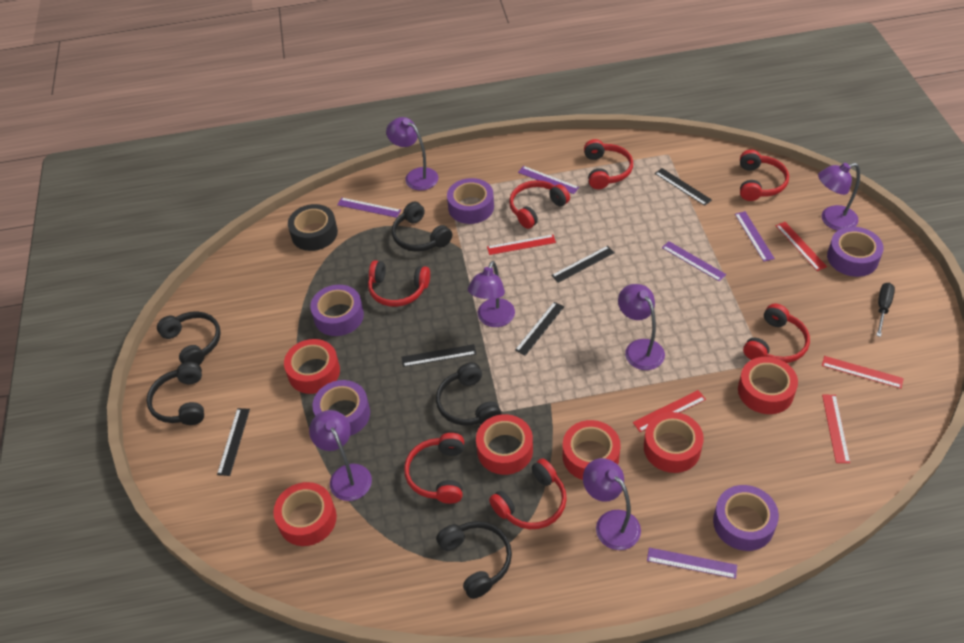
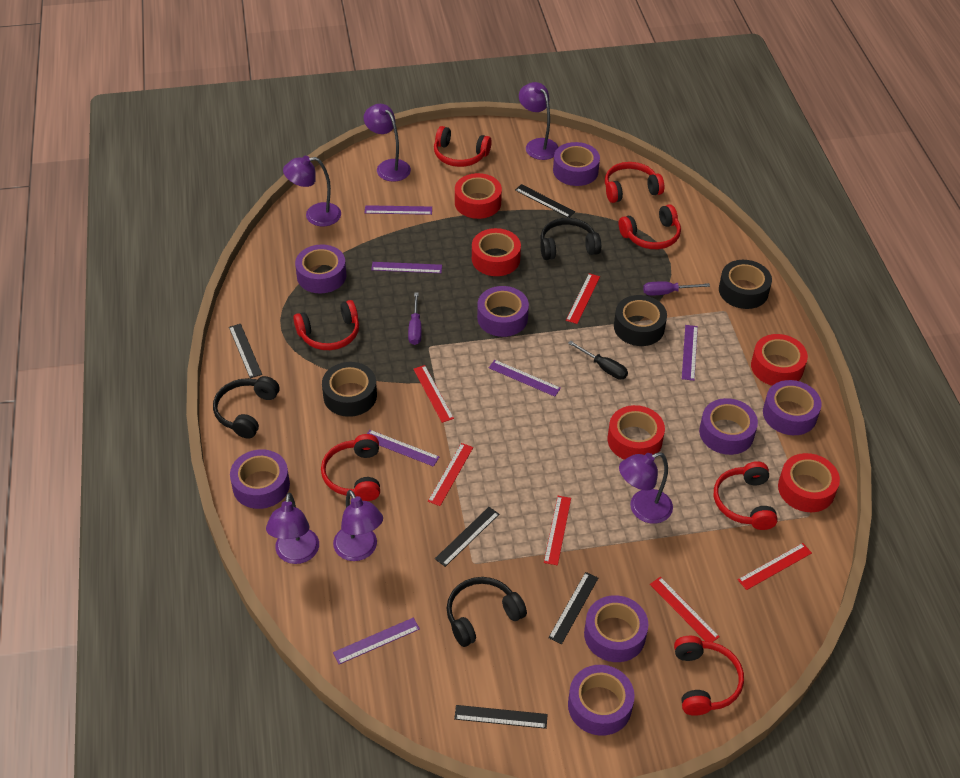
black headphones: [146,362,204,425] [157,311,221,365] [392,202,452,252] [436,362,501,425] [436,521,512,599] = 5 -> [213,376,279,439] [447,577,527,647] [540,218,601,260] = 3
black tape: [288,204,338,251] = 1 -> [322,362,377,417] [614,295,667,346] [719,260,772,309] = 3
purple ruler: [337,198,401,218] [518,166,579,194] [647,548,737,579] [662,241,726,282] [735,211,775,262] = 5 -> [333,617,420,664] [365,205,432,215] [367,430,439,467] [371,262,442,273] [489,360,561,397] [682,325,698,381] = 6
purple screwdriver: none = 0 -> [408,292,422,345] [643,281,710,296] = 2
purple tape: [310,285,364,336] [312,380,370,436] [447,178,494,224] [713,485,779,551] [827,227,884,277] = 5 -> [230,449,290,509] [295,244,347,293] [477,286,529,337] [553,142,600,186] [568,665,635,736] [584,595,648,662] [699,398,758,455] [763,380,822,435] = 8
red ruler: [487,235,556,255] [633,390,706,432] [776,222,827,271] [822,356,904,389] [822,395,850,463] = 5 -> [413,365,454,423] [428,443,473,506] [544,496,571,565] [566,273,600,324] [650,577,720,642] [738,543,812,590] = 6
red tape: [273,482,337,546] [284,339,340,394] [476,414,533,475] [562,420,621,480] [644,412,704,473] [738,357,798,414] = 6 -> [455,173,502,219] [472,228,521,276] [608,405,665,460] [751,334,808,386] [778,453,840,512] = 5

